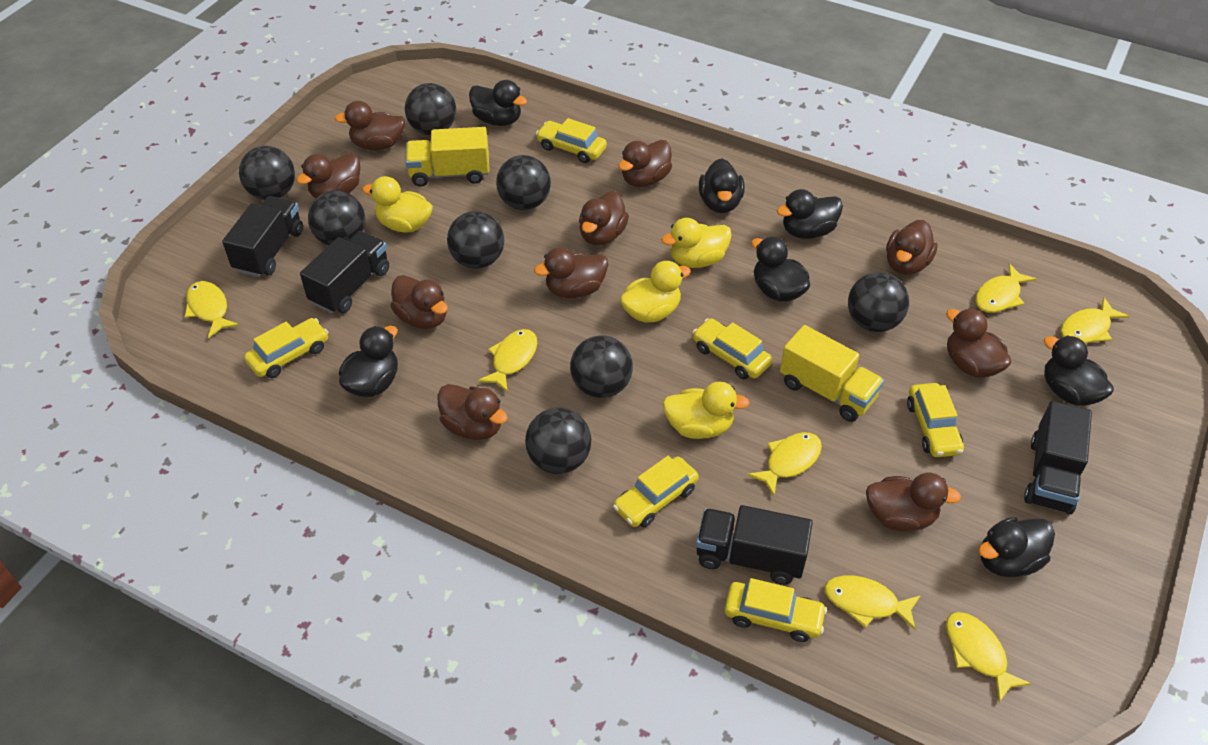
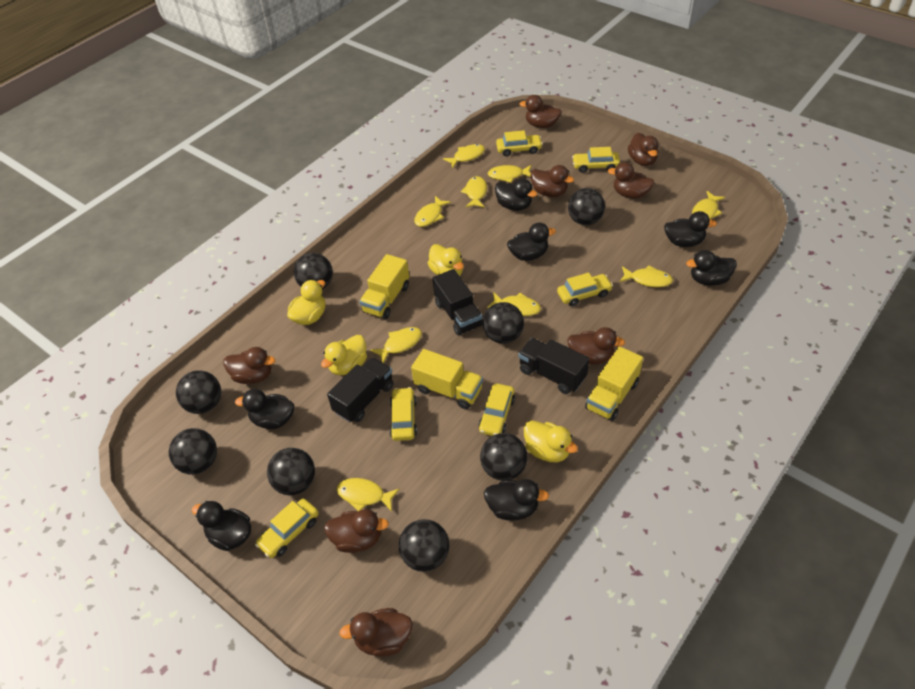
black truck: [222,196,303,277] [300,231,389,313] [696,505,813,585] [1024,401,1092,514] = 4 -> [327,358,394,423] [433,269,483,336] [518,338,589,394] = 3
brown duck: [296,153,360,198] [335,101,405,150] [390,275,448,329] [437,384,508,440] [534,247,608,298] [579,191,629,246] [618,140,672,187] [866,473,961,531] [886,220,938,275] [946,308,1012,378] = 10 -> [223,347,275,384] [324,509,389,553] [339,608,413,657] [519,95,562,128] [531,165,574,197] [567,327,625,365] [608,162,654,199] [628,133,659,166] = 8
yellow fish: [184,281,239,338] [478,329,537,393] [747,432,822,496] [824,575,921,630] [946,612,1031,702] [975,263,1036,313] [1060,297,1129,344] = 7 -> [337,478,400,512] [370,327,422,363] [414,196,451,227] [443,144,485,168] [461,176,487,208] [487,292,541,316] [488,165,531,183] [620,265,673,287] [692,191,725,219] = 9
yellow truck: [405,127,489,187] [780,325,884,422] = 2 -> [359,254,409,319] [411,349,483,409] [585,346,643,421] = 3

